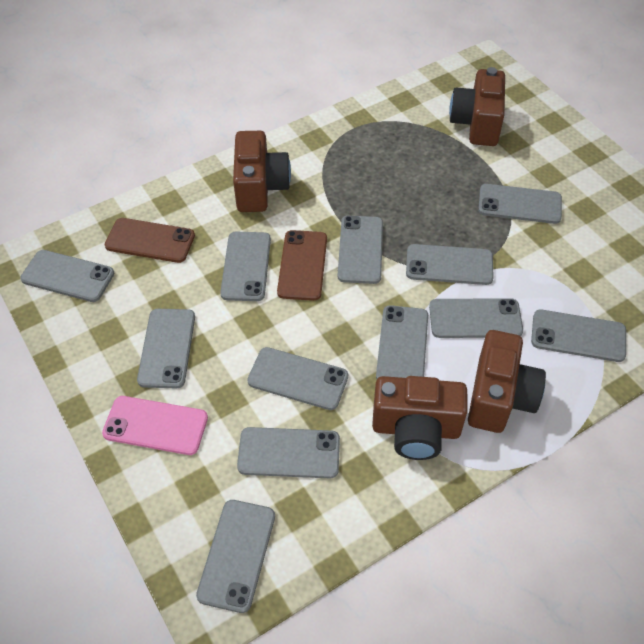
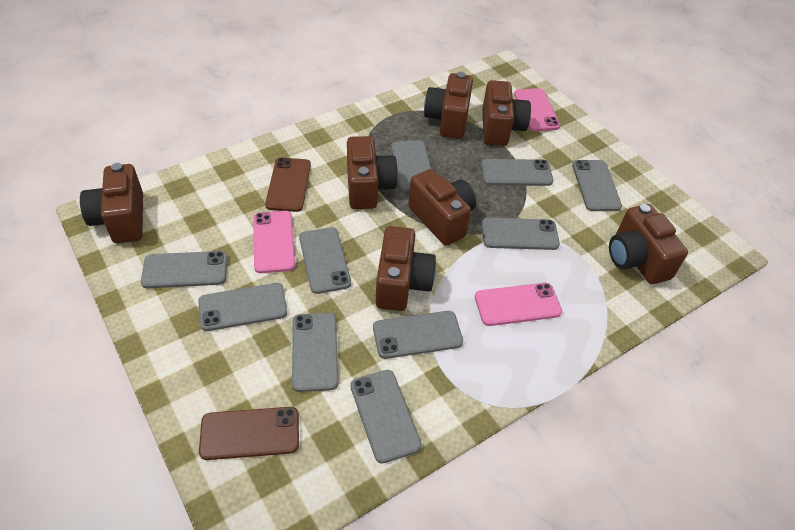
brown camera: [233,131,291,212] [372,376,468,460] [449,67,505,146] [468,330,546,433] = 4 -> [80,163,143,243] [347,136,398,209] [376,226,436,311] [408,169,476,246] [424,72,473,139] [482,80,531,146] [609,204,688,284] = 7
grey phone: [20,250,114,302] [137,309,195,388] [196,500,275,613] [220,232,271,301] [237,427,340,478] [247,347,348,410] [338,216,383,284] [376,305,428,379] [406,244,494,285] [429,298,523,338] [478,184,562,224] [531,310,626,362] = 12 -> [141,251,227,288] [198,283,287,331] [292,313,338,392] [299,227,351,294] [350,370,422,463] [373,311,463,359] [391,140,431,191] [481,159,553,186] [482,217,560,250] [572,160,622,211] = 10
pink phone: [102,396,208,455] = 1 -> [253,211,295,273] [475,283,562,326] [514,88,560,131] = 3

